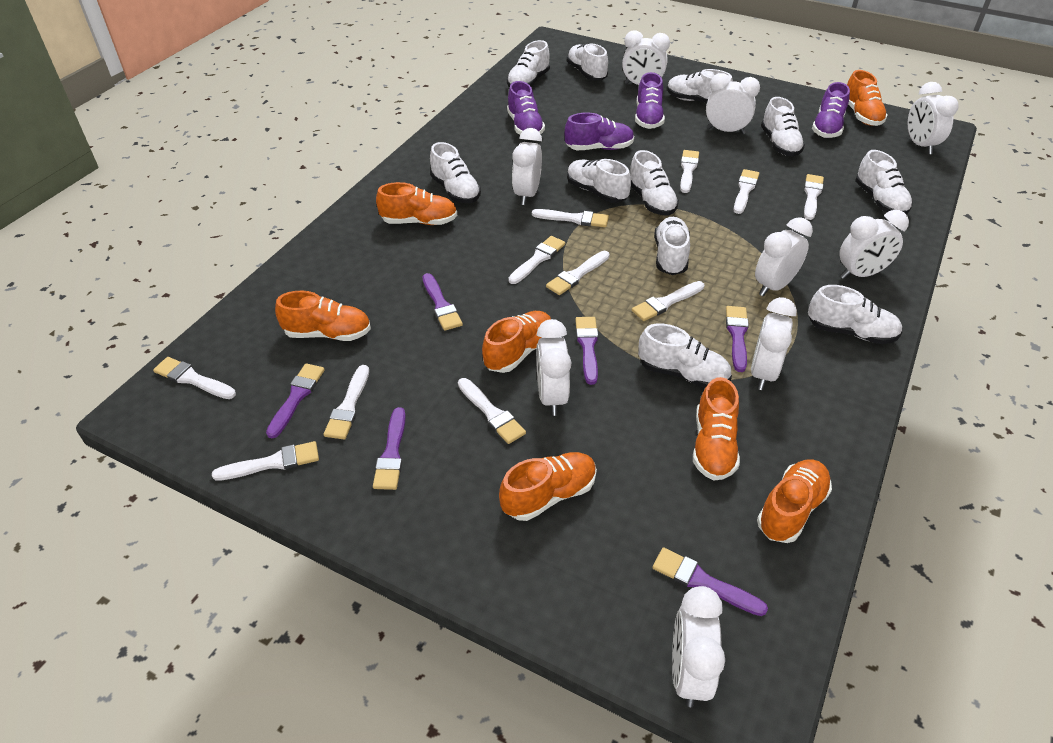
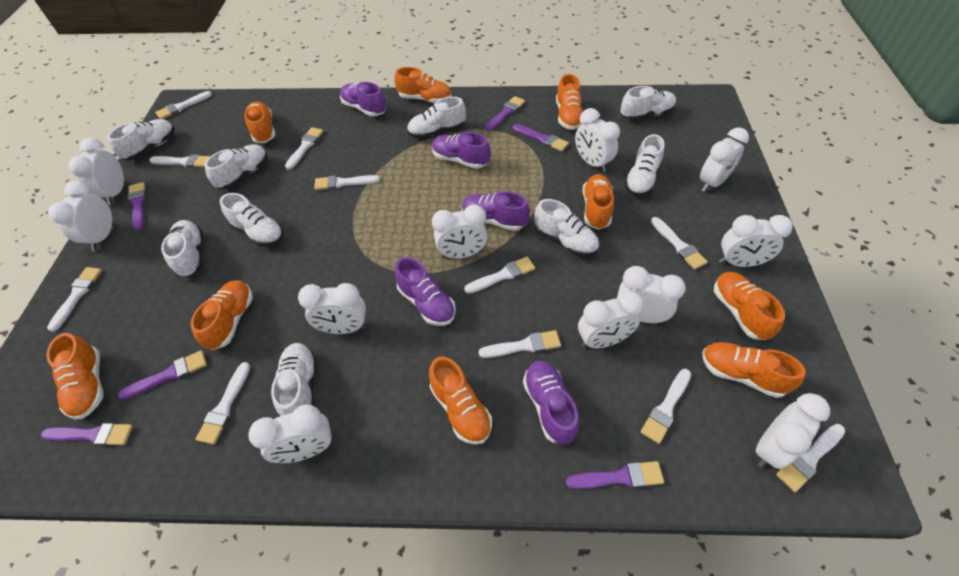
orange shoe: [275,291,371,341] [376,182,457,225] [482,311,551,373] [499,452,597,521] [693,377,740,481] [757,460,832,543] [847,70,887,126] = 7 -> [46,333,103,419] [191,280,253,350] [244,101,276,143] [394,67,452,103] [429,357,492,445] [556,74,584,130] [582,174,614,229] [702,342,806,398] [714,272,785,340] = 9
purple shoe: [507,81,545,135] [565,113,634,150] [635,72,665,129] [812,82,850,138] = 4 -> [340,82,386,117] [394,257,456,326] [432,132,491,169] [462,191,530,231] [523,360,579,445] = 5
white clock: [512,128,542,205] [536,319,572,416] [622,30,670,85] [672,586,725,707] [706,73,760,134] [751,297,797,390] [755,217,813,297] [839,210,909,279] [908,82,959,154] = 9 -> [48,181,113,251] [68,138,124,205] [248,404,333,463] [298,283,366,334] [432,204,487,259] [575,108,620,172] [578,291,644,348] [617,266,686,323] [700,127,749,192] [719,215,793,267] [756,393,830,469] = 11
white shoe: [430,142,481,203] [507,40,550,87] [567,43,608,80] [567,159,631,203] [630,150,679,216] [638,323,732,388] [654,217,690,275] [667,69,733,103] [761,97,805,156] [808,285,902,344] [855,150,912,214] = 11 -> [107,119,175,160] [161,220,203,277] [205,144,268,189] [220,193,284,247] [271,343,316,416] [407,97,466,139] [534,199,599,257] [620,86,676,121] [624,134,664,196] = 9

